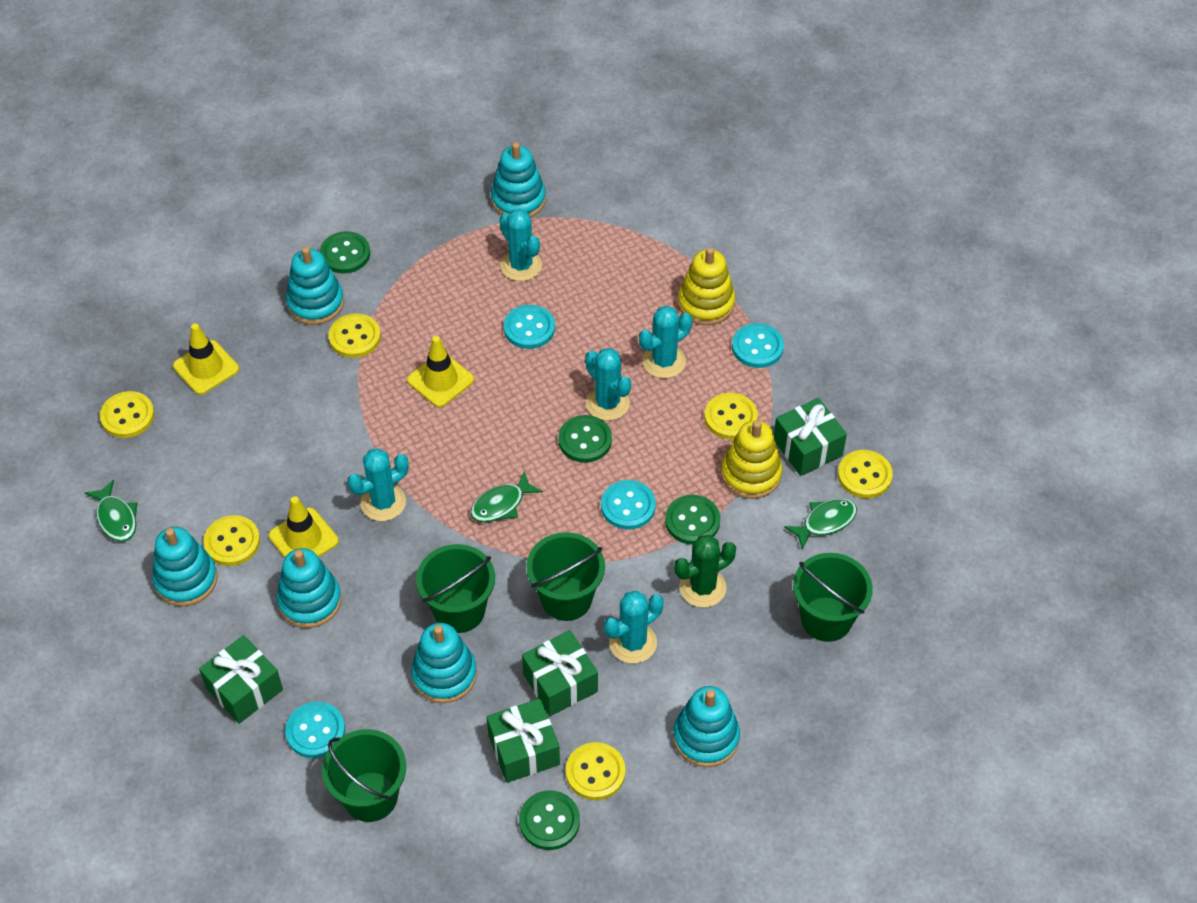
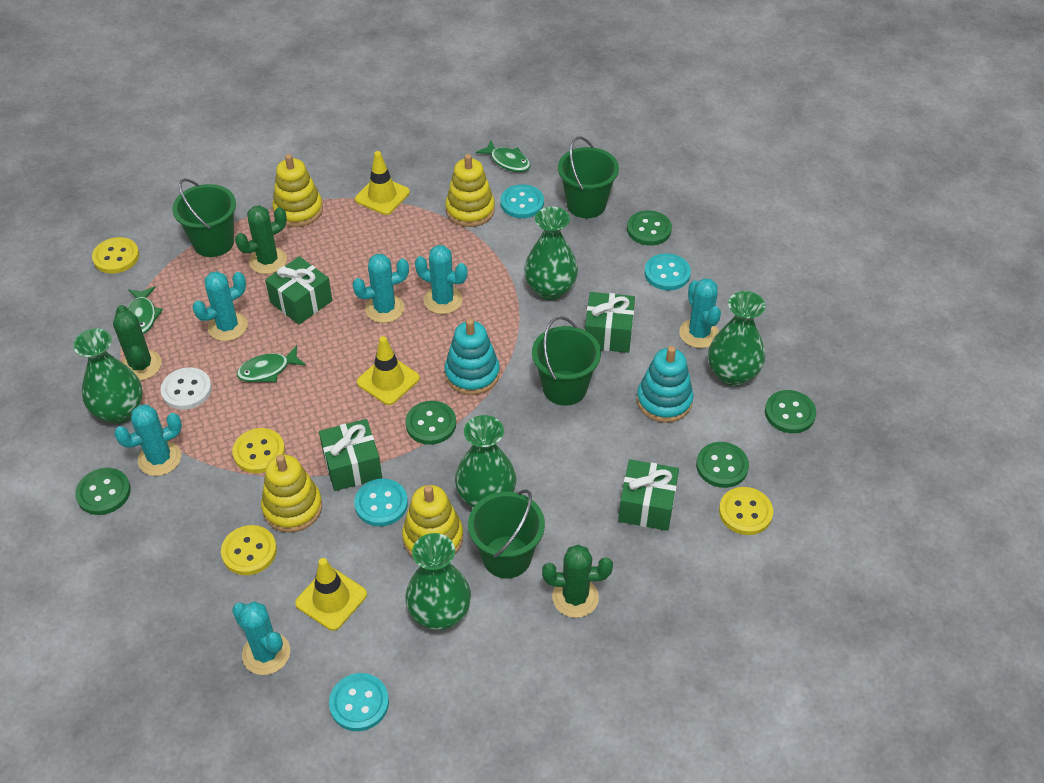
green button: [320,231,370,274] [519,790,580,850] [558,415,612,463] [665,495,720,545] = 4 -> [75,468,131,515] [405,401,456,445] [627,210,672,246] [696,442,749,488] [765,390,816,433] = 5
green cactus: [674,535,736,607] = 1 -> [113,305,162,381] [235,205,287,274] [542,545,613,618] = 3
green vase: none = 0 -> [73,328,143,424] [405,533,471,630] [455,415,516,508] [524,207,578,300] [708,291,765,386] = 5
turquoise cactus: [347,448,408,521] [499,209,542,281] [585,348,631,421] [604,591,663,663] [639,306,692,378] = 5 -> [114,404,182,476] [192,271,248,341] [232,601,290,675] [352,254,409,323] [415,245,468,314] [679,278,721,348] = 6
turquoise stacking toy: [152,527,218,606] [277,548,342,628] [286,247,344,325] [411,623,477,703] [491,142,546,218] [673,686,740,767] = 6 -> [445,319,500,395] [637,346,694,423] = 2
white button: none = 0 -> [160,367,212,410] = 1
yellow button: [100,391,154,438] [203,515,260,566] [329,313,381,358] [566,742,626,800] [704,393,758,439] [838,450,893,498] = 6 -> [92,237,139,274] [221,525,277,575] [232,428,285,473] [719,487,773,535] = 4
yellow stacking toy: [678,247,735,325] [721,420,783,499] = 2 -> [261,454,322,533] [272,154,323,227] [402,485,463,557] [445,154,495,227] = 4

